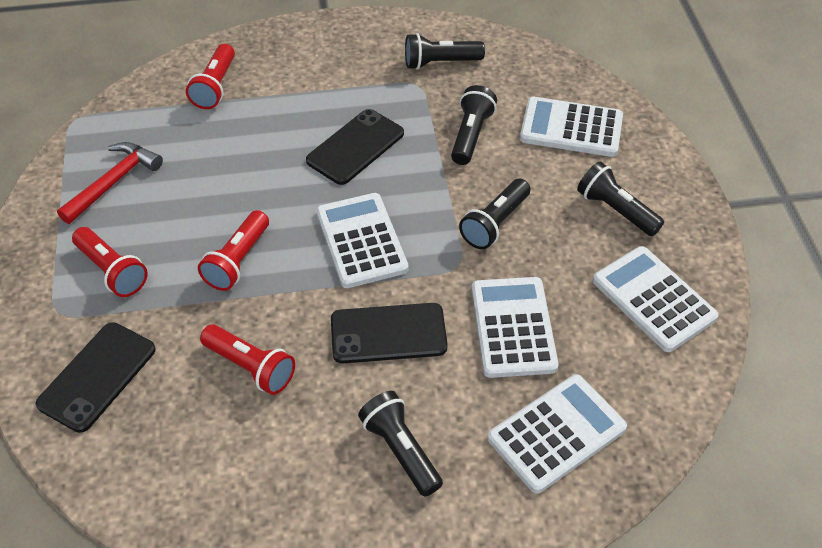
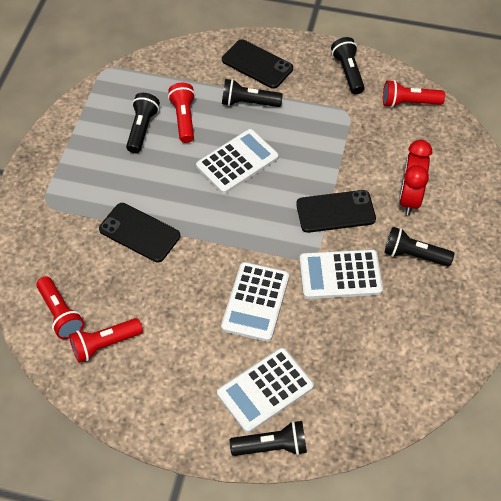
red clock: none = 0 -> [399,140,432,215] = 1
red hammer: [57,142,163,224] = 1 -> none = 0
white calculator: [316,193,408,288] [472,277,559,378] [488,374,627,494] [520,97,623,157] [593,246,719,352] = 5 -> [196,129,279,194] [217,348,314,433] [221,262,289,342] [299,249,383,299] = 4

